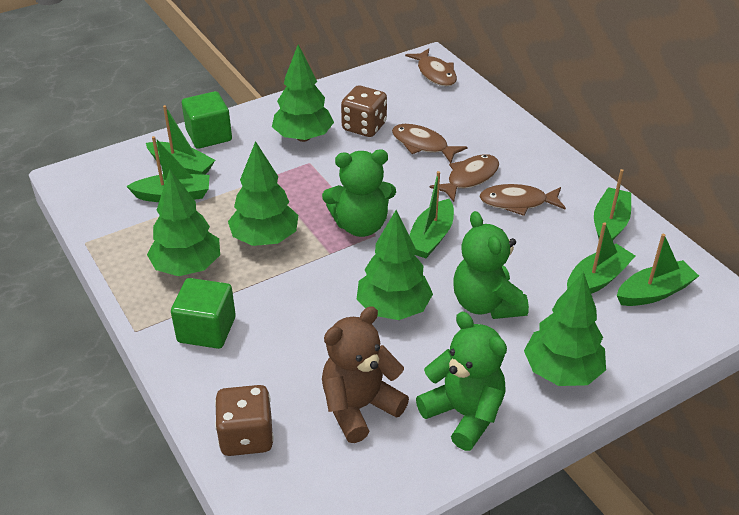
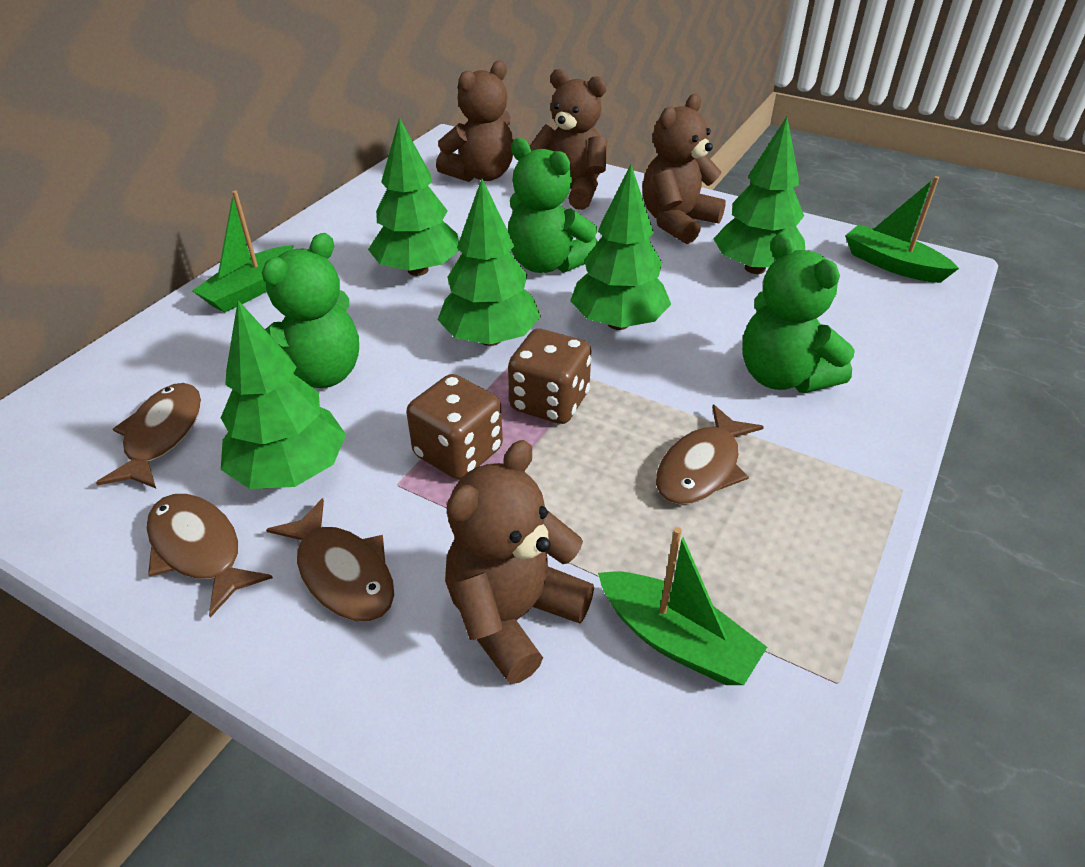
brown teddy bear: [322,306,409,443] = 1 -> [436,60,514,182] [445,440,594,684] [530,69,607,210] [642,94,726,244] = 4
green boat: [126,136,209,202] [146,105,215,175] [409,171,454,258] [567,222,635,294] [594,169,631,240] [617,234,699,306] = 6 -> [192,191,294,313] [598,527,767,685] [845,176,959,283] = 3
green cube: [171,278,236,349] [182,91,232,149] = 2 -> none = 0

